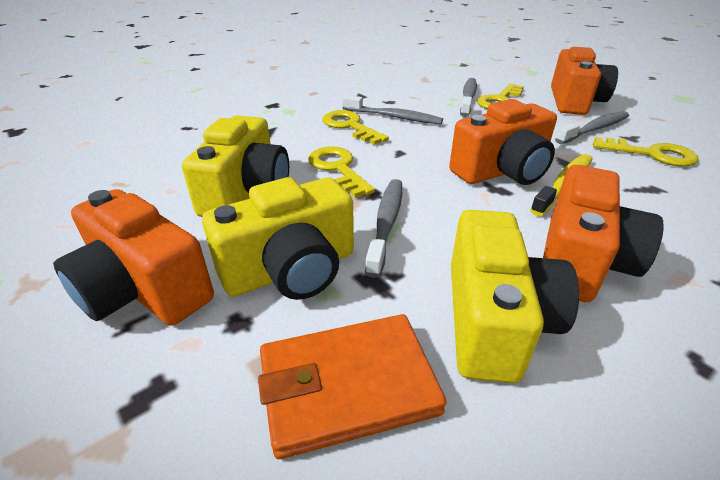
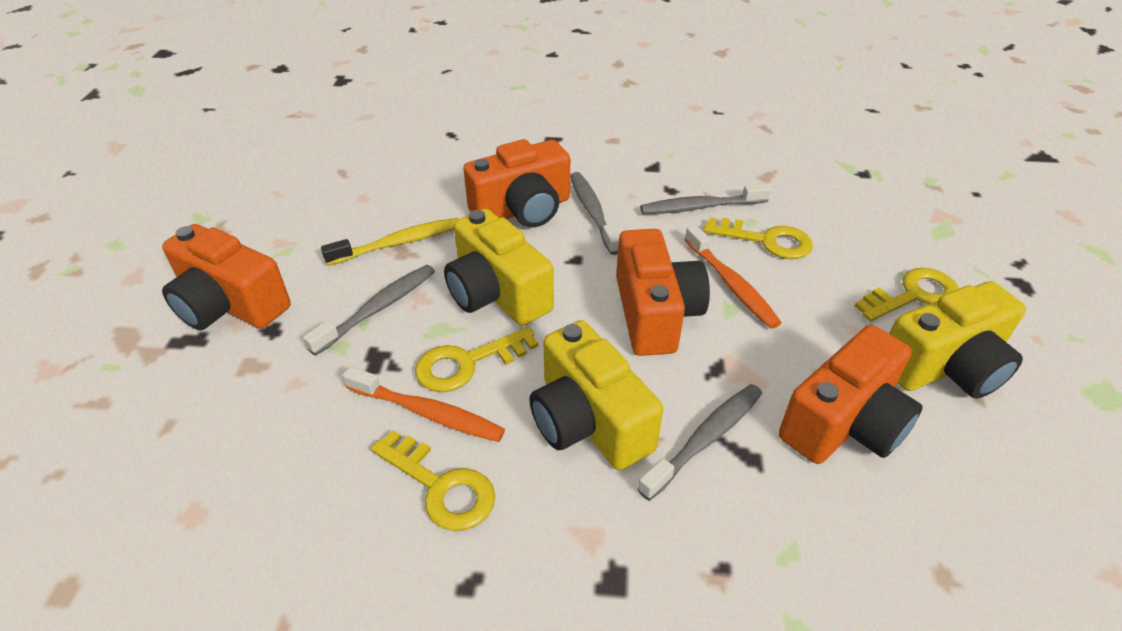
orange toothbrush: none = 0 -> [343,366,505,442] [684,225,781,329] = 2
orange wallet: [258,314,447,459] = 1 -> none = 0

